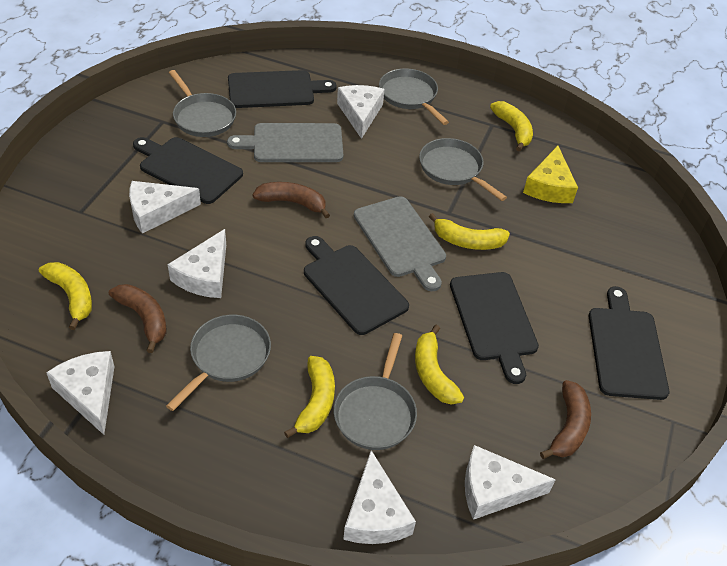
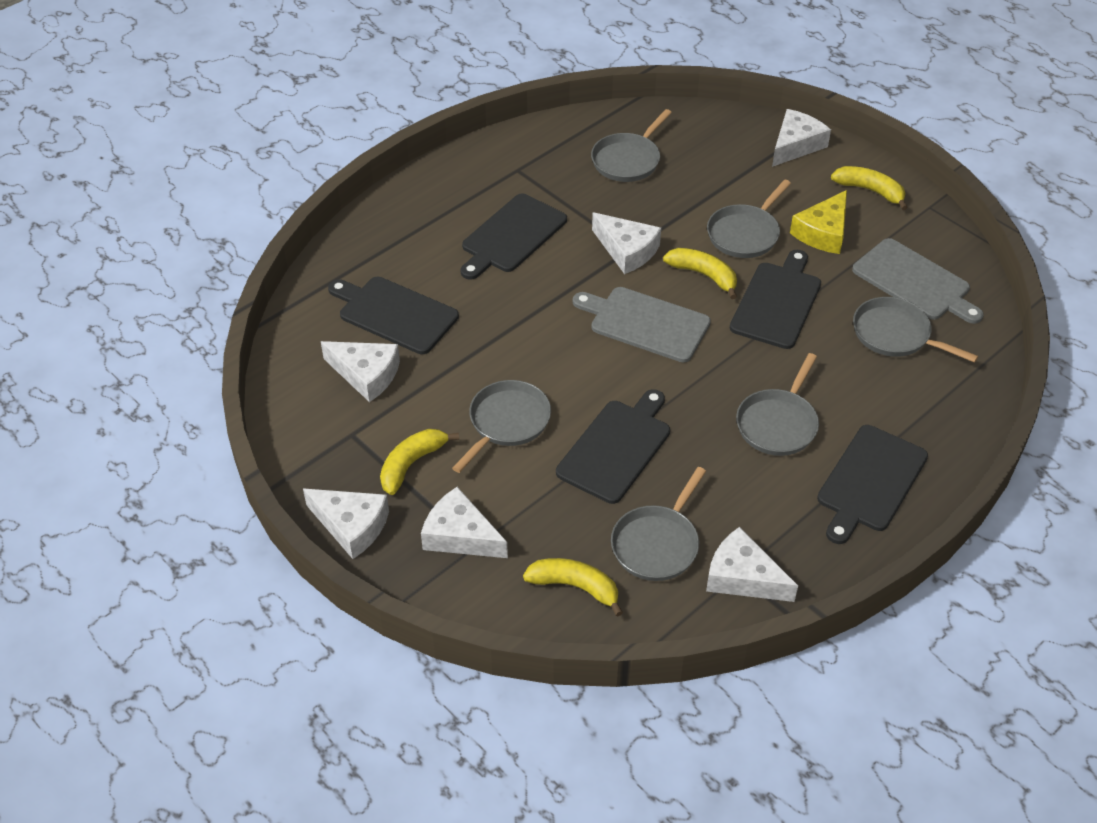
brown banana: [109,284,167,353] [253,182,330,218] [540,380,591,459] = 3 -> none = 0
grey pan: [166,315,271,411] [169,70,236,137] [334,333,417,450] [379,69,449,125] [419,138,507,201] = 5 -> [452,380,551,473] [591,109,672,182] [611,467,706,581] [707,179,791,258] [736,353,819,456] [853,297,978,363] = 6
yellow banana: [39,262,92,330] [284,356,335,438] [415,325,464,405] [429,213,510,250] [490,101,533,152] = 5 -> [380,429,459,495] [523,558,623,617] [663,248,737,299] [831,166,908,210] = 4

